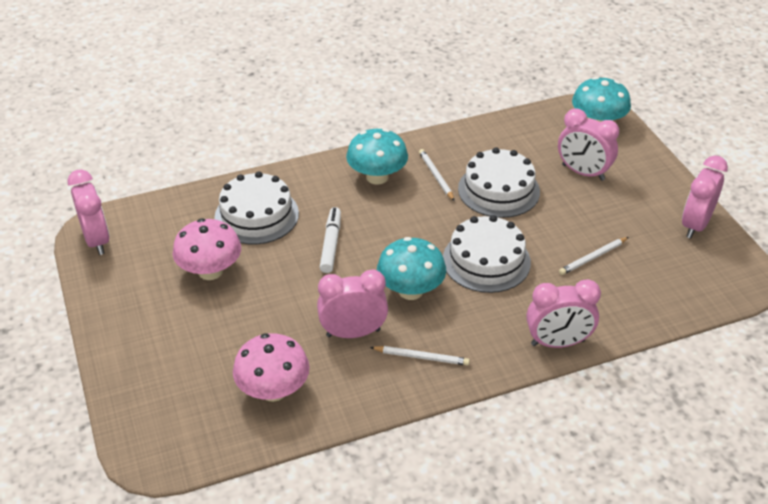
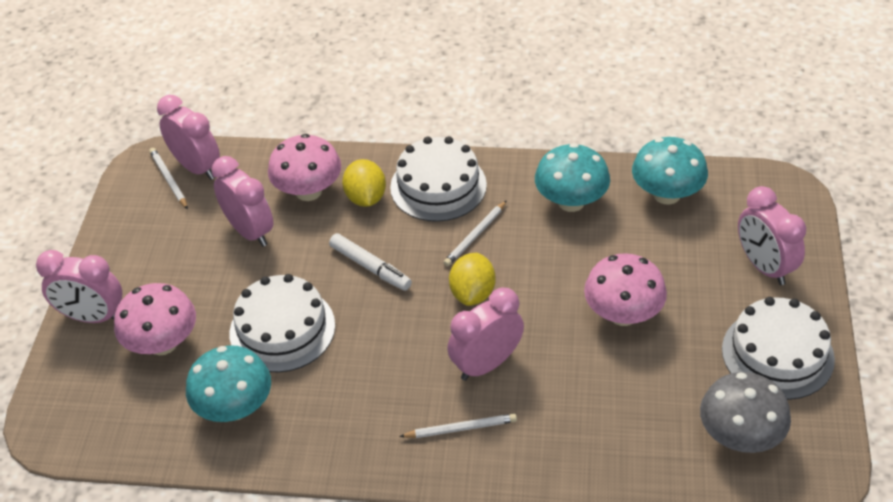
grey mushroom: none = 0 -> [700,372,791,453] = 1
pink mushroom: [173,218,241,280] [233,333,310,402] = 2 -> [114,283,196,355] [268,134,341,201] [584,253,667,326] = 3
yellow lemon: none = 0 -> [342,159,386,207] [449,253,496,306] = 2

